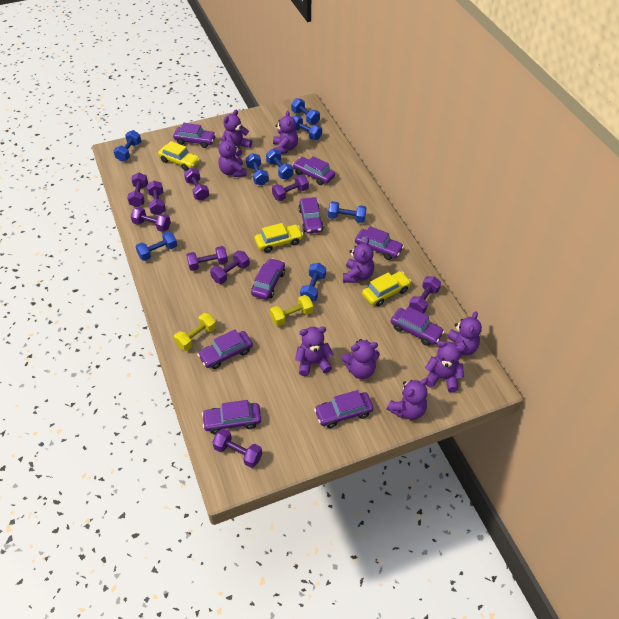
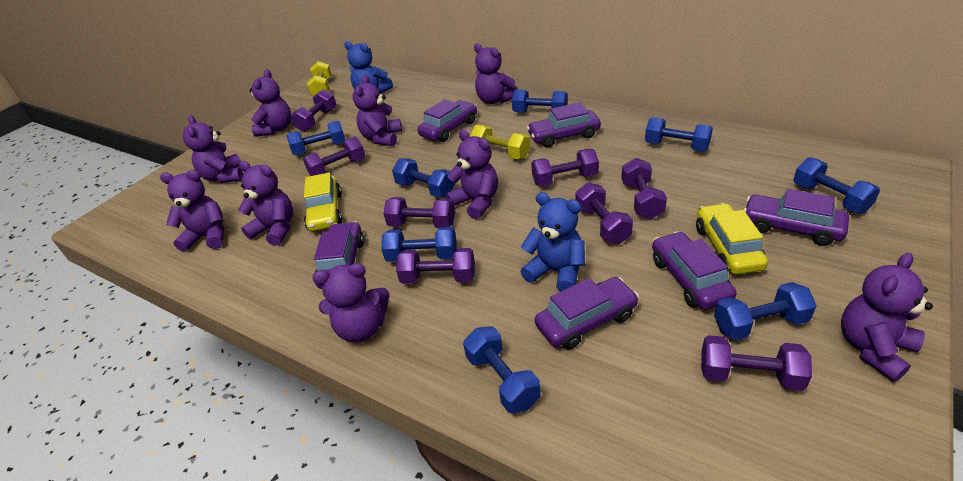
blue teddy bear: none = 0 -> [344,41,393,94] [520,192,585,292] = 2
purple car: [173,123,216,148] [197,329,253,369] [202,400,261,434] [251,258,285,300] [293,156,335,185] [298,197,324,233] [314,390,374,428] [355,226,404,260] [391,306,445,346] = 9 -> [314,221,364,289] [417,100,477,142] [527,102,601,147] [535,277,639,349] [652,231,736,310] [744,189,849,246] = 6
purple dumbbell: [127,172,148,207] [131,207,171,232] [147,181,166,215] [184,168,209,200] [186,246,228,271] [210,251,250,284] [212,429,262,468] [272,175,309,201] [409,276,441,314] = 9 -> [291,89,336,132] [303,136,365,176] [383,197,455,228] [396,248,475,284] [531,149,599,187] [575,182,633,244] [621,158,667,219] [701,335,812,391] = 8
yellow car: [158,141,200,171] [254,223,303,253] [362,271,411,306] = 3 -> [304,173,342,231] [696,203,768,275] = 2

